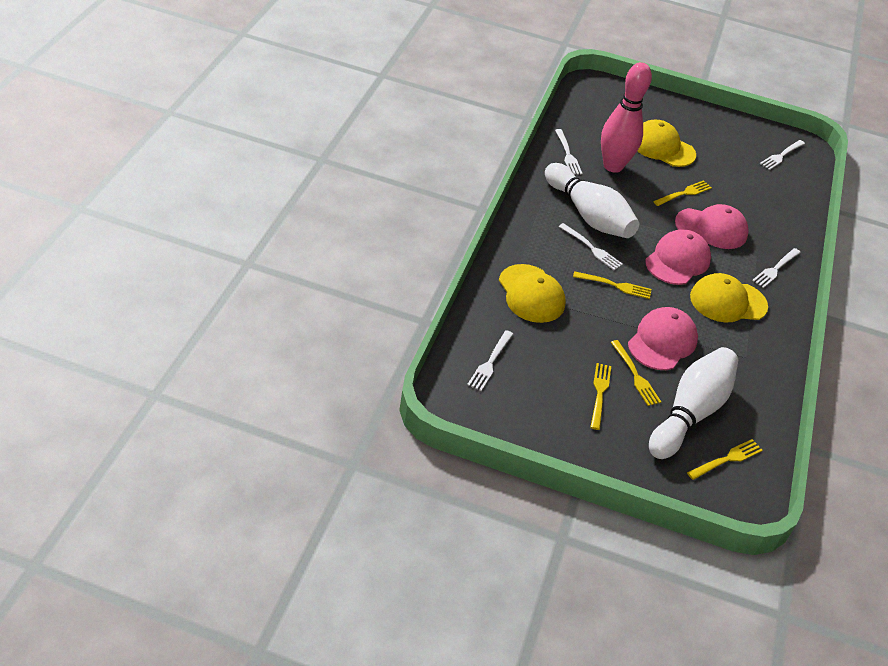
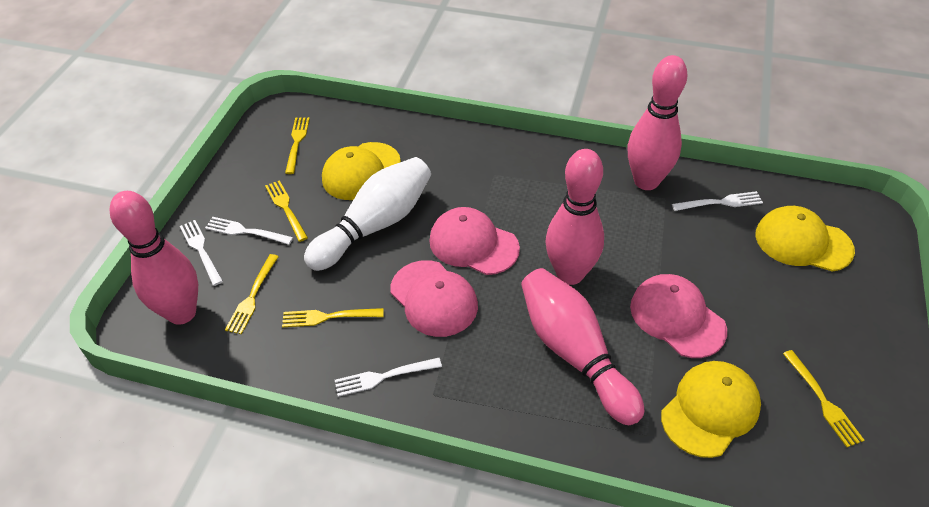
pink bowling pin: [601,62,652,173] = 1 -> [109,191,198,325] [521,268,644,425] [546,149,604,285] [628,55,687,190] = 4
white bowling pin: [545,163,639,238] [649,347,738,459] = 2 -> [304,157,431,271] = 1
white fork: [467,330,513,391] [555,129,582,175] [559,223,623,270] [752,248,801,288] [760,140,805,170] = 5 -> [180,220,223,286] [205,217,293,245] [335,358,442,397] [672,191,763,211] = 4

